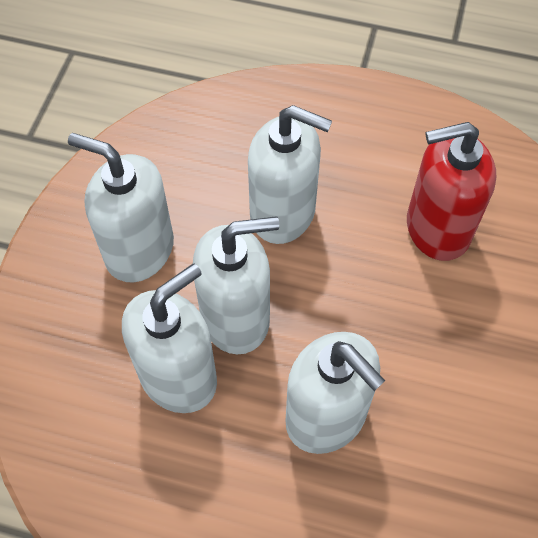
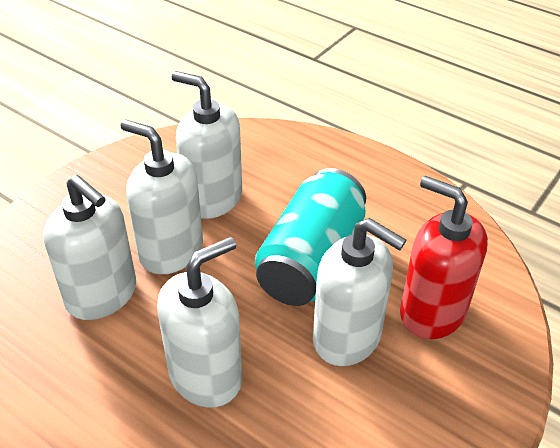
turquoise can: none = 0 -> [255,168,366,306] = 1

